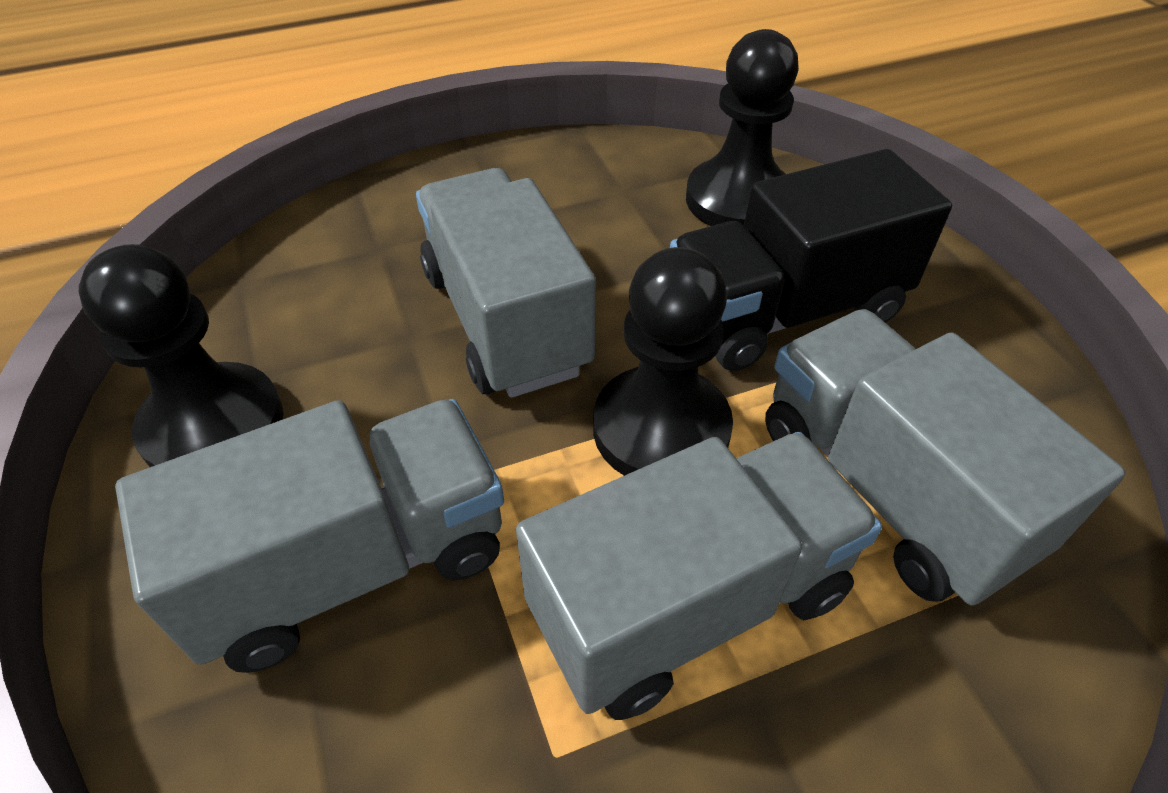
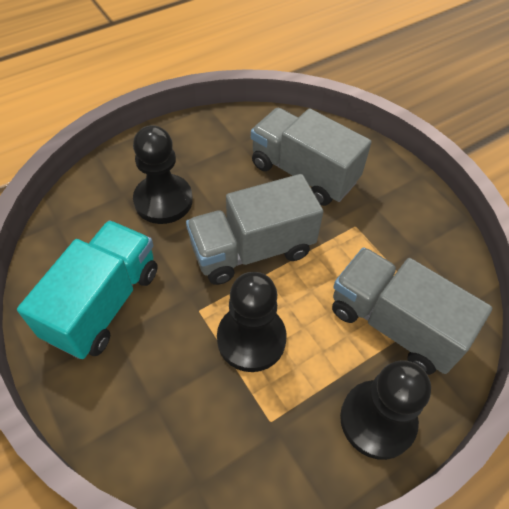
black truck: [670,149,952,371] = 1 -> none = 0
grey truck: [115,399,504,673] [416,168,596,398] [516,432,882,720] [765,309,1126,606] = 4 -> [186,174,323,285] [251,108,372,206] [332,247,492,375] = 3
turquoise truck: none = 0 -> [17,220,157,359] = 1

